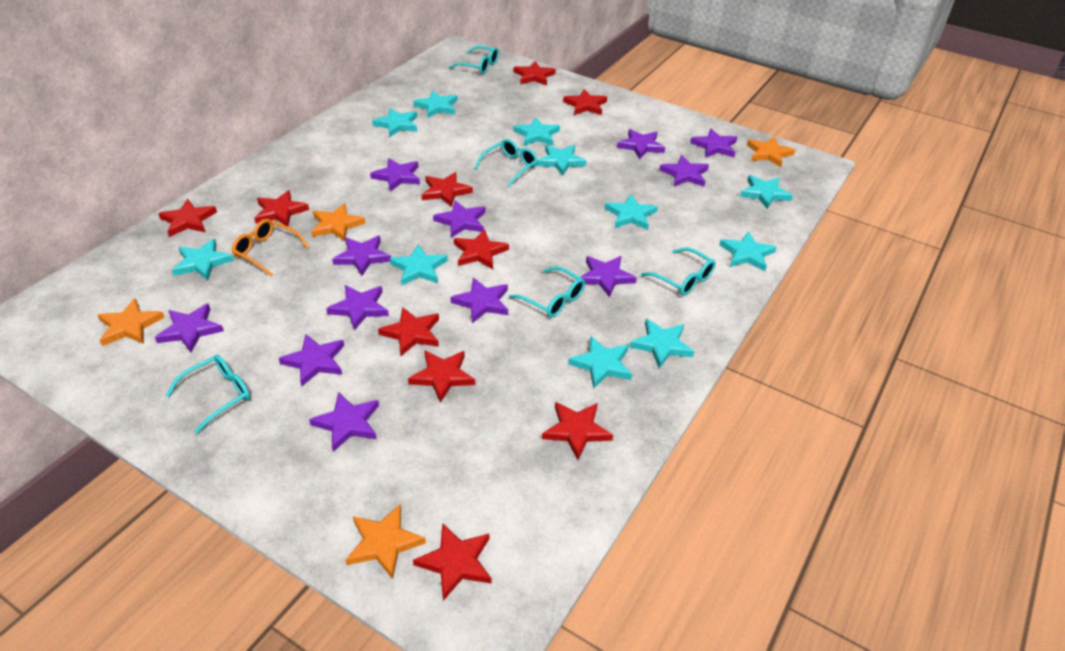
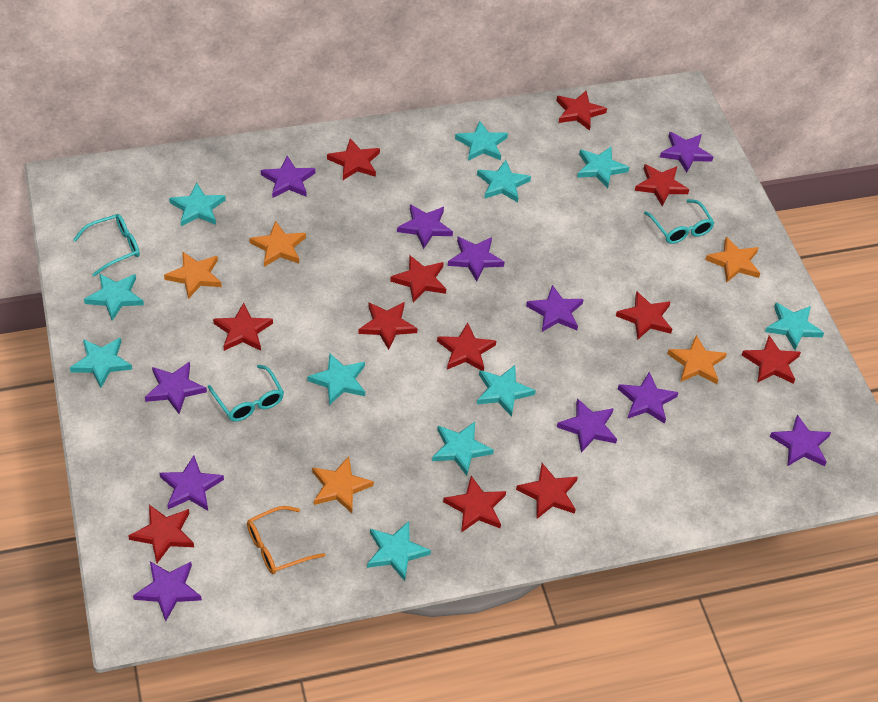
orange star: [98,298,165,346] [311,203,366,241] [345,504,426,579] [747,137,795,167] = 4 -> [164,251,222,299] [249,221,306,267] [312,456,374,513] [667,335,727,384] [705,237,760,283] = 5
purple star: [155,303,224,353] [279,334,344,386] [309,392,379,452] [326,285,389,331] [332,236,391,276] [370,158,420,192] [433,200,486,238] [450,278,508,323] [581,256,637,298] [617,129,665,160] [659,155,709,187] [690,129,737,158] = 12 -> [133,561,202,621] [145,362,207,414] [159,455,224,511] [261,156,315,198] [397,204,453,249] [448,237,505,281] [526,285,584,332] [557,398,617,452] [618,372,679,424] [660,132,713,173] [770,414,831,466] = 11
red star: [158,199,217,237] [254,190,309,226] [378,307,439,356] [408,350,475,403] [413,523,492,601] [422,172,473,207] [454,229,509,269] [514,61,556,85] [542,402,613,460] [563,89,607,115] = 10 -> [128,505,194,563] [213,303,273,351] [327,138,380,180] [358,302,418,350] [390,255,446,303] [437,322,496,371] [443,476,506,533] [516,463,578,519] [556,90,607,131] [616,291,672,340] [635,164,689,206] [742,335,801,384] = 12
turquoise glasses: [166,355,250,434] [449,46,499,74] [474,139,538,187] [509,266,585,317] [641,247,716,296] = 5 -> [73,214,140,276] [208,364,284,422] [644,199,715,244] = 3

